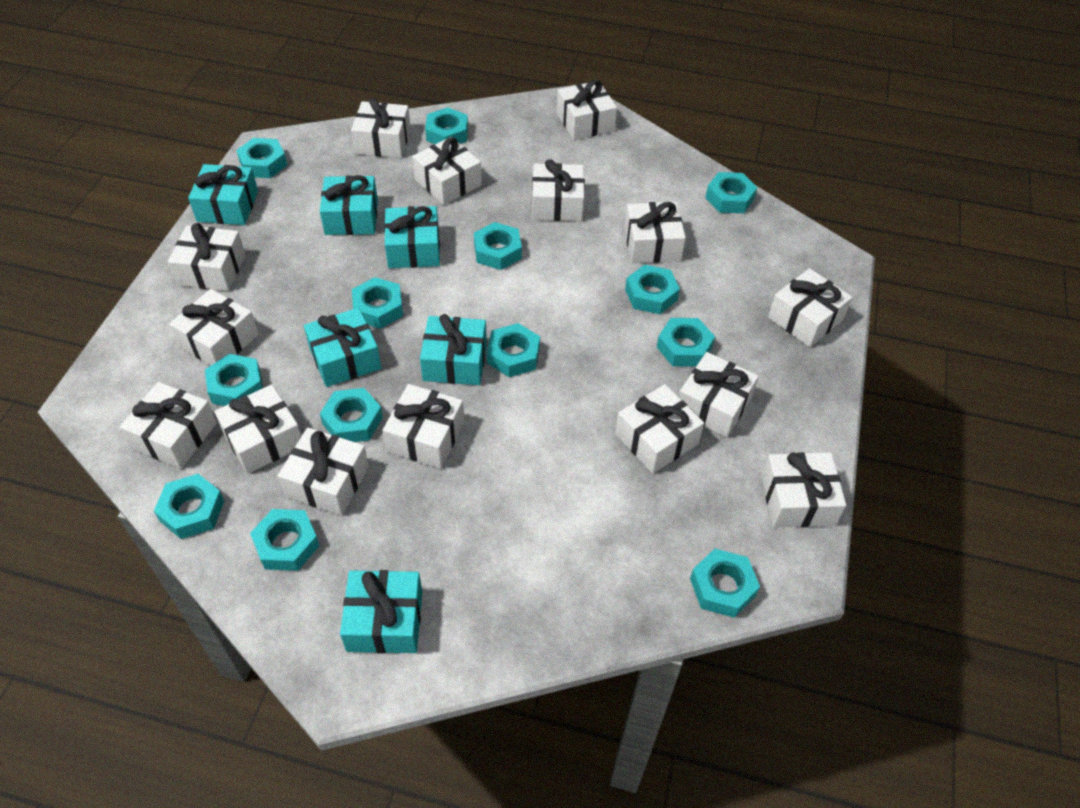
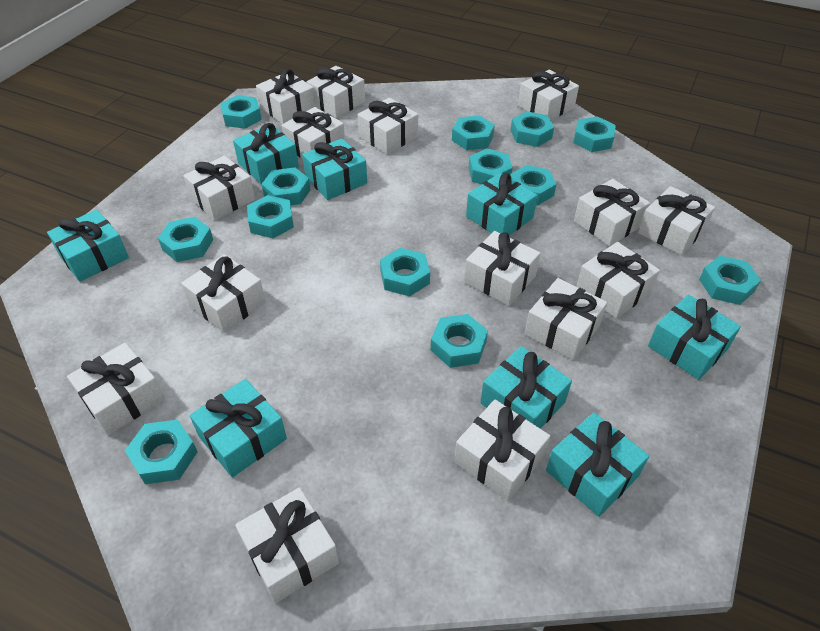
turquoise gift: [188,164,258,225] [304,308,381,387] [320,175,378,235] [340,570,422,653] [384,206,440,268] [420,314,487,385] = 6 -> [47,210,129,282] [190,379,287,478] [233,123,299,184] [302,139,367,200] [466,173,537,235] [480,346,572,429] [546,412,649,517] [648,295,741,380] = 8

